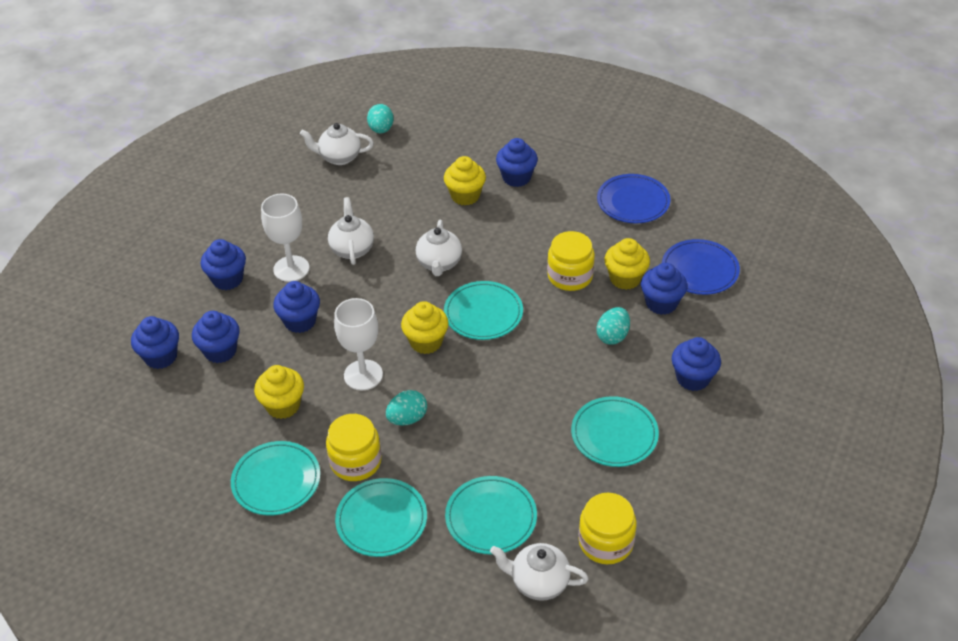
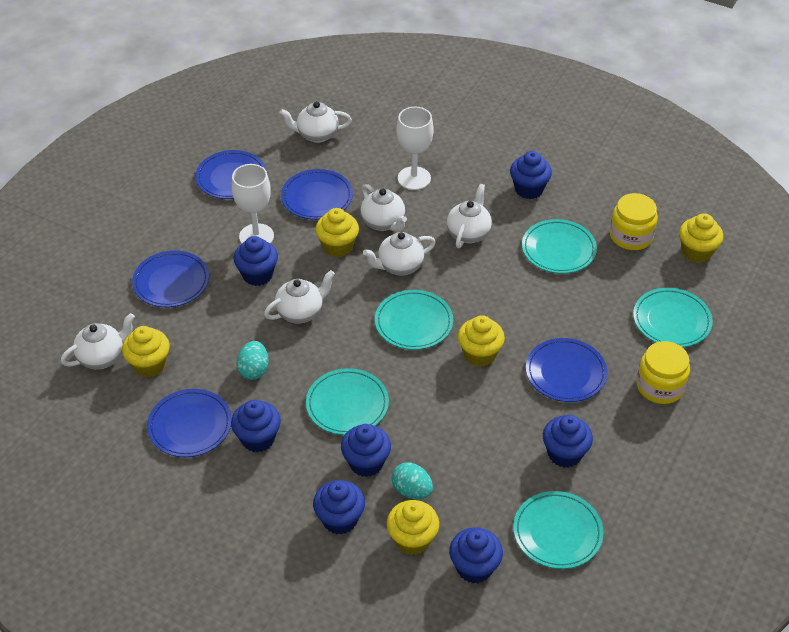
blue plate: [597,174,670,223] [662,239,740,295] = 2 -> [132,251,209,307] [147,389,232,457] [195,150,266,199] [281,169,353,220] [526,338,607,402] = 5
turquoise egg: [367,104,394,133] [386,390,427,425] [597,307,630,345] = 3 -> [236,341,269,380] [391,462,433,499] = 2
white teapot: [300,123,374,165] [328,197,374,265] [416,219,462,276] [490,543,589,601] = 4 -> [61,313,135,369] [264,270,335,323] [279,101,352,143] [361,184,407,232] [363,232,436,275] [447,184,492,248] = 6
yellow cupcake: [254,365,304,419] [401,301,449,354] [444,156,486,206] [604,238,650,290] = 4 -> [122,326,170,377] [315,208,359,257] [387,500,439,555] [458,315,505,367] [679,213,723,263] = 5
yellow jar: [326,414,382,481] [547,231,595,291] [579,493,637,564] = 3 -> [610,193,658,250] [636,341,690,404] = 2

